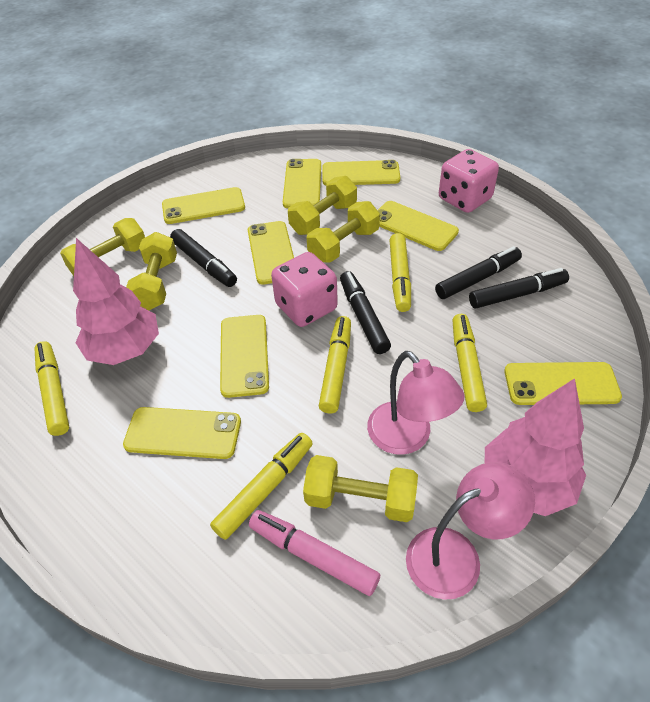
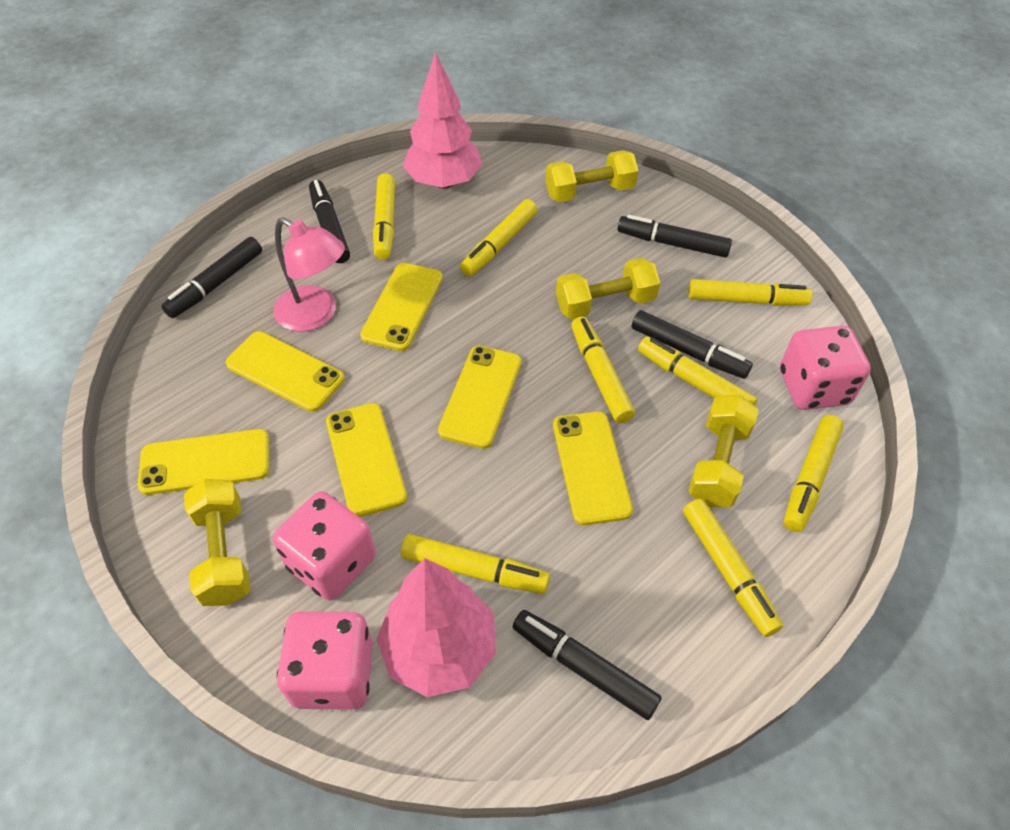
black marker: [170,229,237,287] [340,271,391,354] [435,246,522,299] [469,268,569,308] = 4 -> [161,237,262,318] [309,180,350,263] [513,610,662,720] [617,215,732,258] [632,310,753,379] = 5
pink dice: [271,252,338,327] [439,149,499,213] = 2 -> [273,491,376,601] [277,611,373,710] [780,325,871,410] = 3
pink lamp: [367,351,465,455] [406,462,535,600] = 2 -> [273,217,345,332] = 1
pink marker: [249,510,380,596] = 1 -> none = 0
yellow dumbbell: [60,218,145,276] [126,232,177,310] [288,176,357,235] [303,455,418,522] [307,201,380,263] = 5 -> [184,479,250,606] [546,150,638,202] [556,258,660,320] [688,395,758,507] = 4
yellow marker: [34,341,69,436] [210,433,313,540] [319,316,351,414] [390,233,411,312] [452,314,487,412] = 5 -> [373,173,395,260] [401,534,550,594] [460,199,537,277] [571,317,635,423] [638,337,758,405] [683,499,783,637] [688,279,812,306] [783,415,844,532] = 8
yellow phone: [123,407,241,459] [162,187,245,224] [220,315,269,398] [248,221,294,285] [283,159,321,208] [322,160,400,185] [378,201,459,251] [504,362,622,405] = 8 -> [138,429,270,495] [226,331,345,412] [326,403,407,517] [360,263,443,351] [438,346,522,449] [553,412,633,525] = 6

